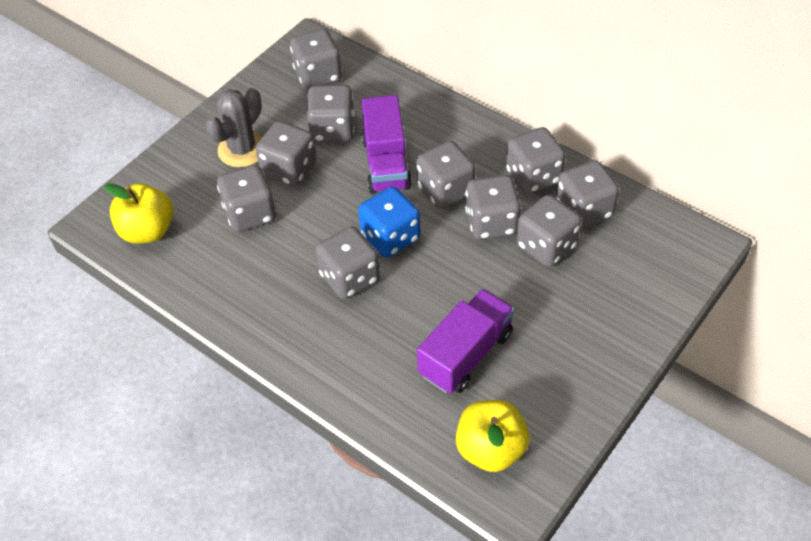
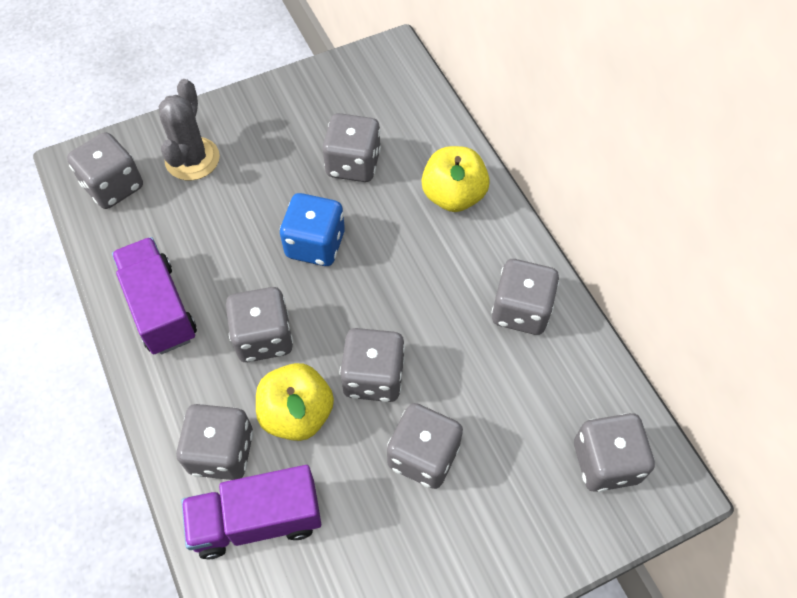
grey dice: [217,165,276,232] [256,121,316,187] [290,29,342,89] [307,85,355,142] [316,226,380,299] [416,141,475,209] [465,175,521,240] [506,127,565,194] [516,195,581,267] [556,160,619,229] = 10 -> [67,132,143,209] [176,404,253,480] [226,287,293,362] [323,113,381,182] [340,328,405,402] [387,403,463,489] [491,259,559,335] [574,413,655,492] = 8

